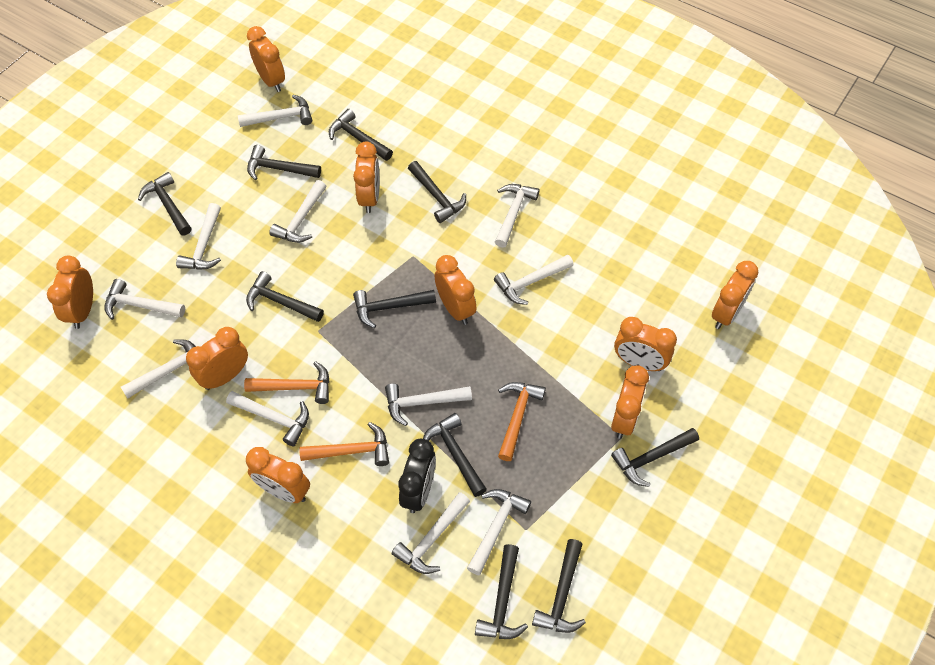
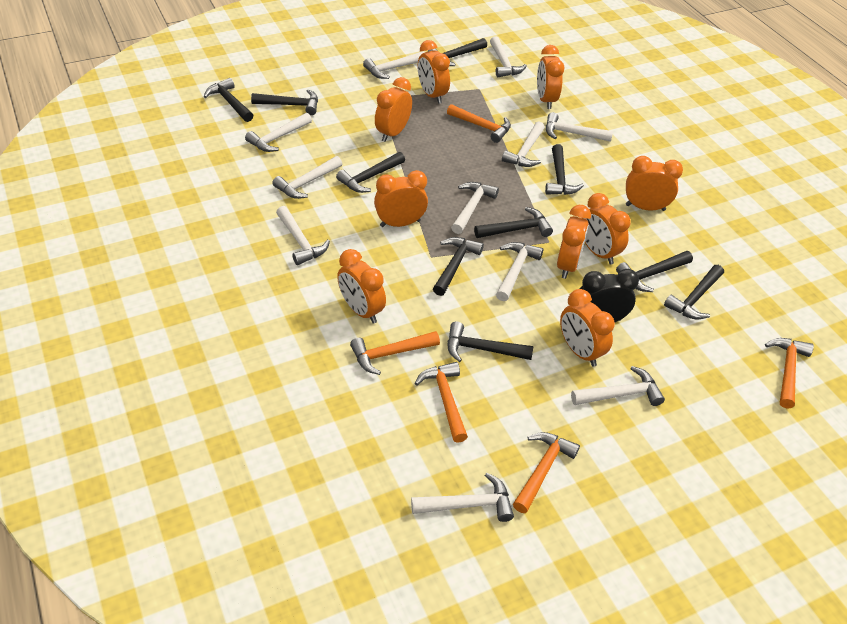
orange hammer: [244,361,330,404] [299,422,389,466] [498,382,546,461] = 3 -> [350,331,440,375] [415,362,468,443] [447,104,511,143] [513,432,580,513] [765,338,814,409] = 5

